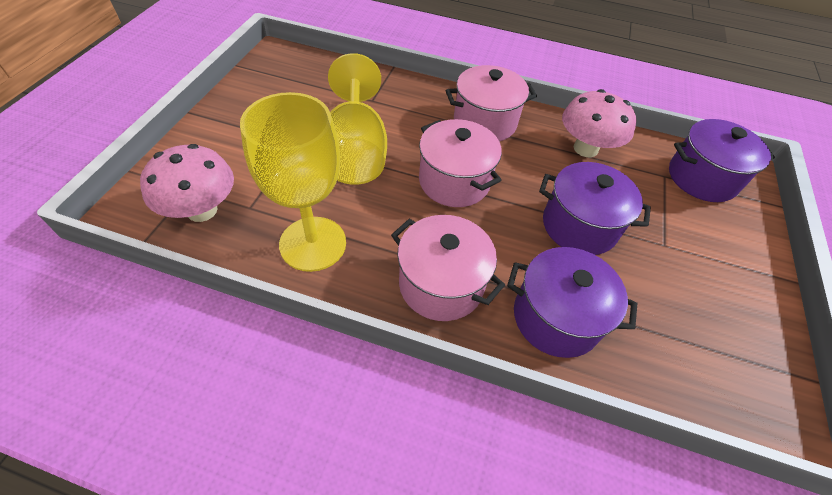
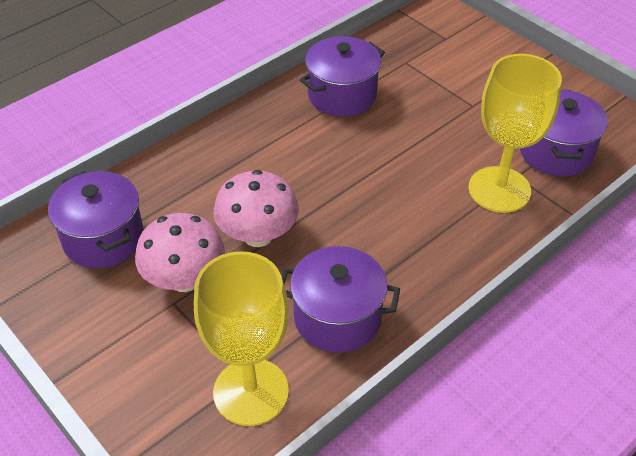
pink pot: [391,215,505,321] [419,119,502,207] [446,65,537,142] = 3 -> none = 0
purple pot: [507,247,637,358] [539,162,651,255] [669,119,775,202] = 3 -> [48,171,144,268] [281,246,400,353] [300,36,385,117] [520,90,608,177] = 4

